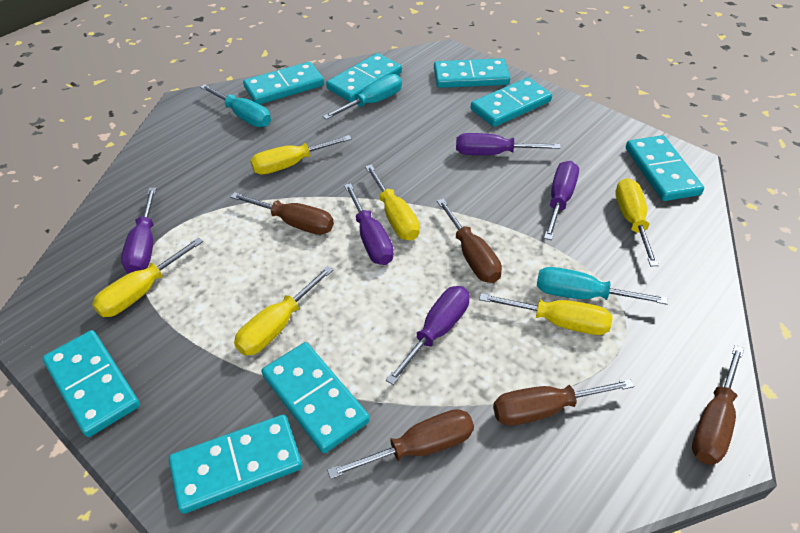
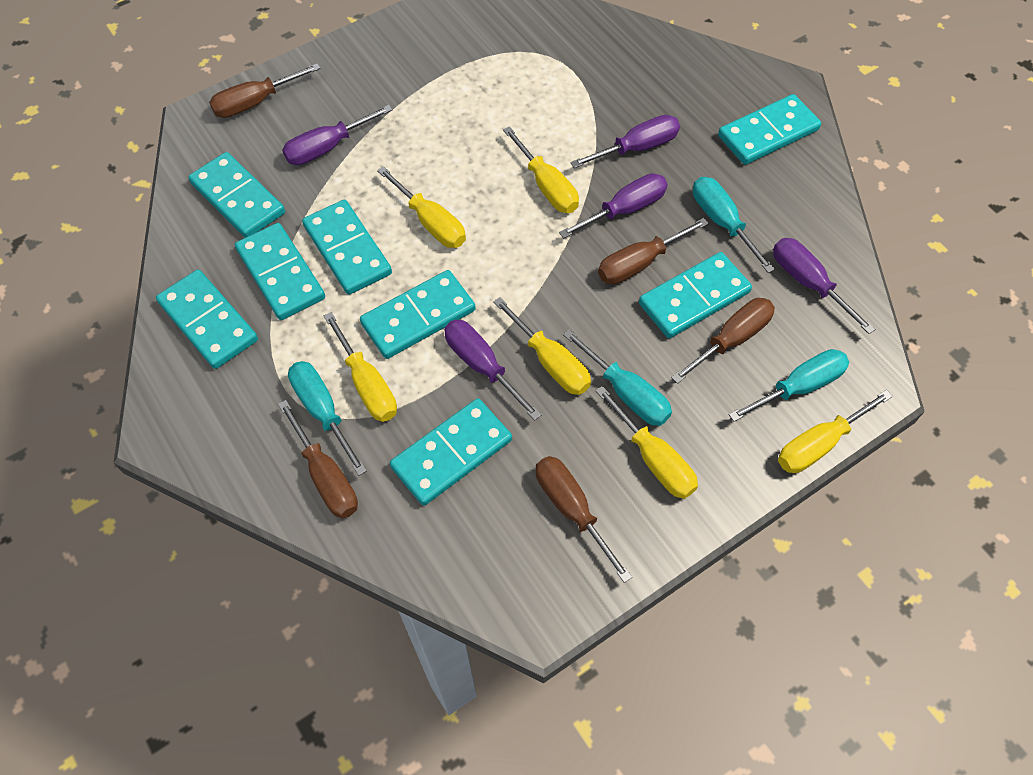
turquoise screwdriver: [200,84,271,127] [323,74,402,120] [537,267,668,305] = 3 -> [288,361,367,476] [563,329,672,426] [693,177,775,273] [729,349,849,422] = 4

